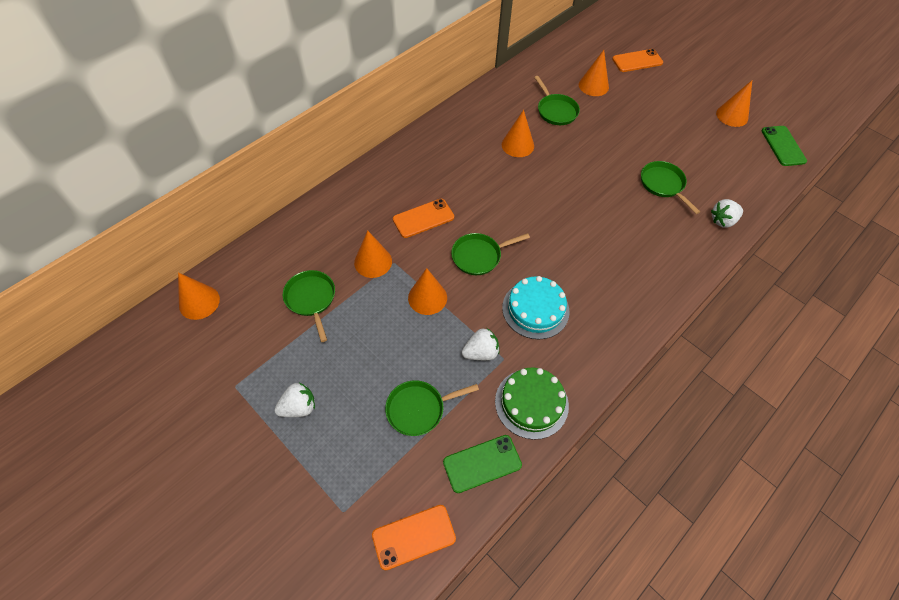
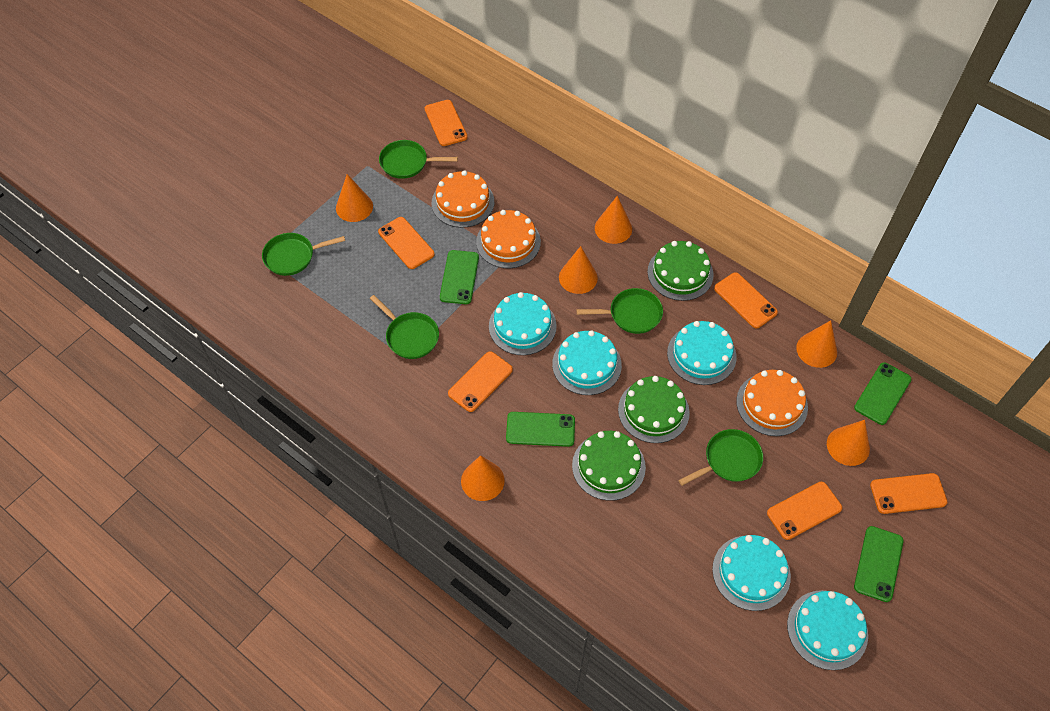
green cake: [495,367,569,440] = 1 -> [572,431,646,501] [618,376,690,443] [647,241,714,301] = 3
green phone: [443,435,522,493] [761,126,807,166] = 2 -> [440,250,479,304] [506,412,575,447] [854,362,912,425] [854,526,903,602] = 4
orange cake: none = 0 -> [432,170,494,228] [476,210,541,268] [736,370,808,436] = 3
orange phone: [372,505,456,570] [393,199,454,238] [612,49,663,72] = 3 -> [378,217,435,269] [425,100,467,146] [448,351,513,412] [714,272,778,328] [767,482,842,540] [870,473,947,514] = 6
turquoise cake: [502,276,569,339] = 1 -> [489,292,557,355] [552,330,622,395] [667,321,737,385] [712,535,791,611] [787,590,868,670] = 5
white strawberry: [274,382,315,417] [462,328,499,360] [711,199,743,228] = 3 -> none = 0

